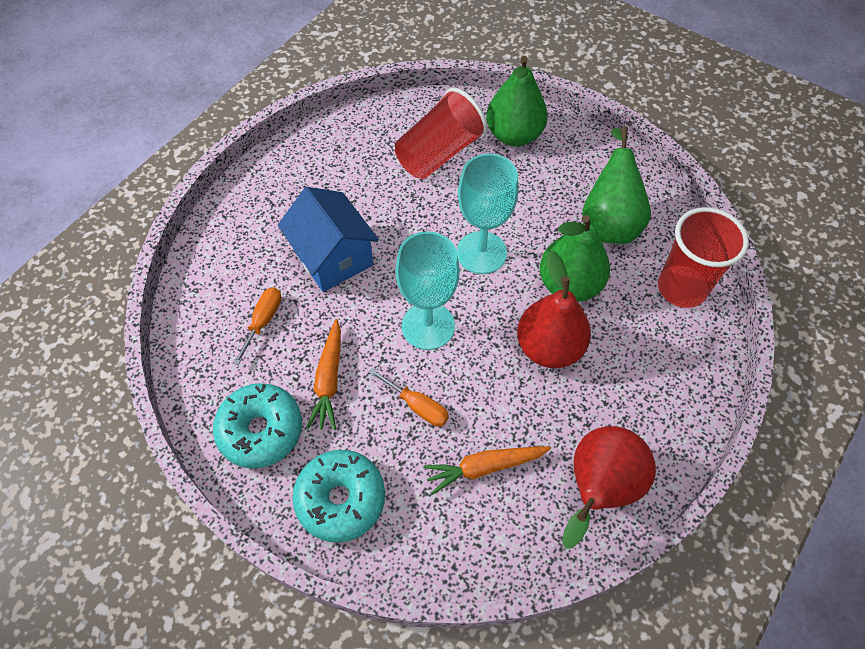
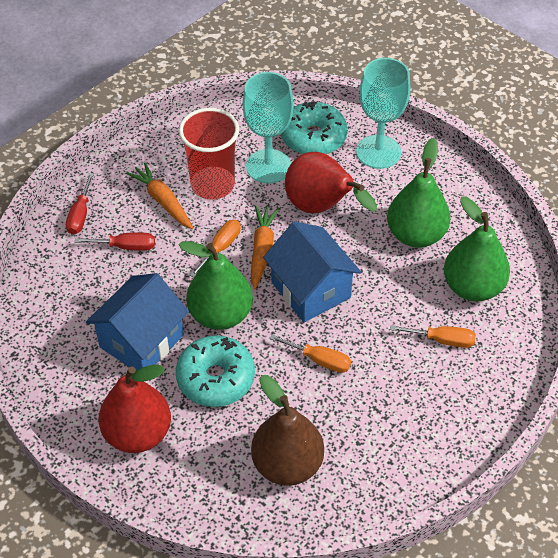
blue house: [278,187,379,292] = 1 -> [86,273,189,371] [263,221,361,322] = 2
brown pear: none = 0 -> [251,375,324,486] = 1
orange screwdriver: [233,288,282,365] [369,368,449,427] = 2 -> [190,220,241,278] [269,334,351,373] [390,325,476,348] = 3
red cup: [395,88,488,179] [658,207,749,308] = 2 -> [179,108,239,200] = 1
red screwdriver: none = 0 -> [66,173,94,235] [75,232,155,251] = 2

